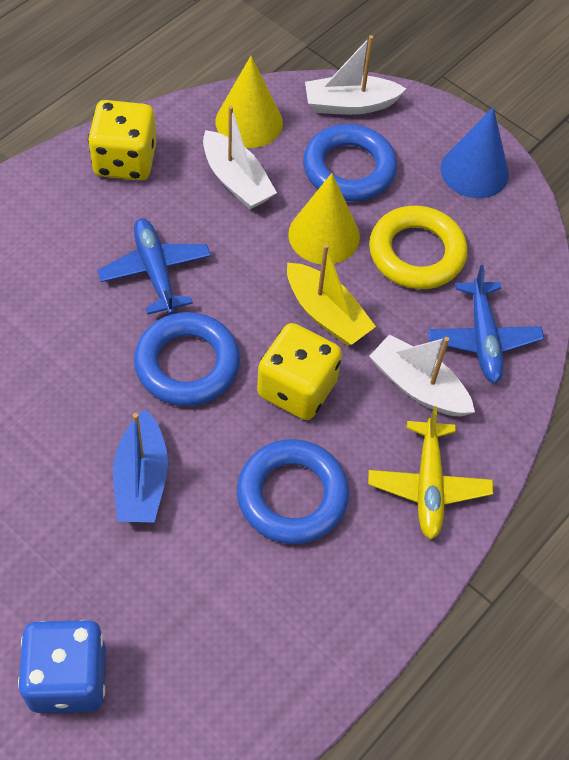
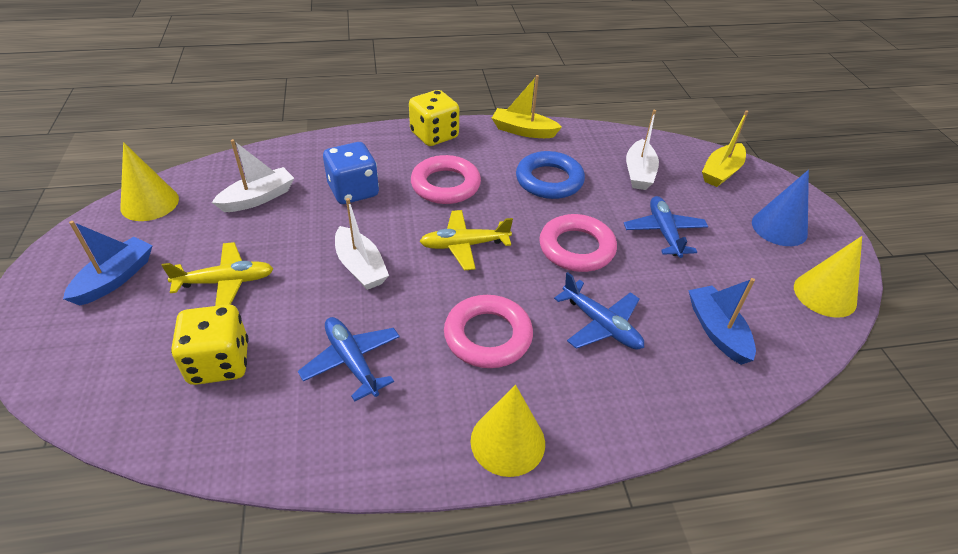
blue boat: [113,409,168,523] = 1 -> [63,221,153,306] [688,278,756,365] = 2
blue plane: [97,218,211,315] [428,265,544,383] = 2 -> [298,317,400,402] [554,272,644,350] [624,196,708,258] = 3
blue ring: [134,312,240,406] [237,439,349,544] [303,124,397,202] = 3 -> [516,151,585,199] = 1
pink ring: none = 0 -> [411,155,481,204] [444,295,533,368] [539,214,617,272] = 3
yellow boat: [287,244,376,346] = 1 -> [492,75,562,138] [702,110,748,187] = 2
yellow cone: [216,56,283,148] [288,173,360,264] = 2 -> [120,142,179,221] [471,385,545,477] [794,236,862,318] = 3
yellow plane: [368,406,493,539] = 1 -> [161,242,274,306] [419,210,513,270] = 2
yellow ring: [369,206,467,289] = 1 -> none = 0

